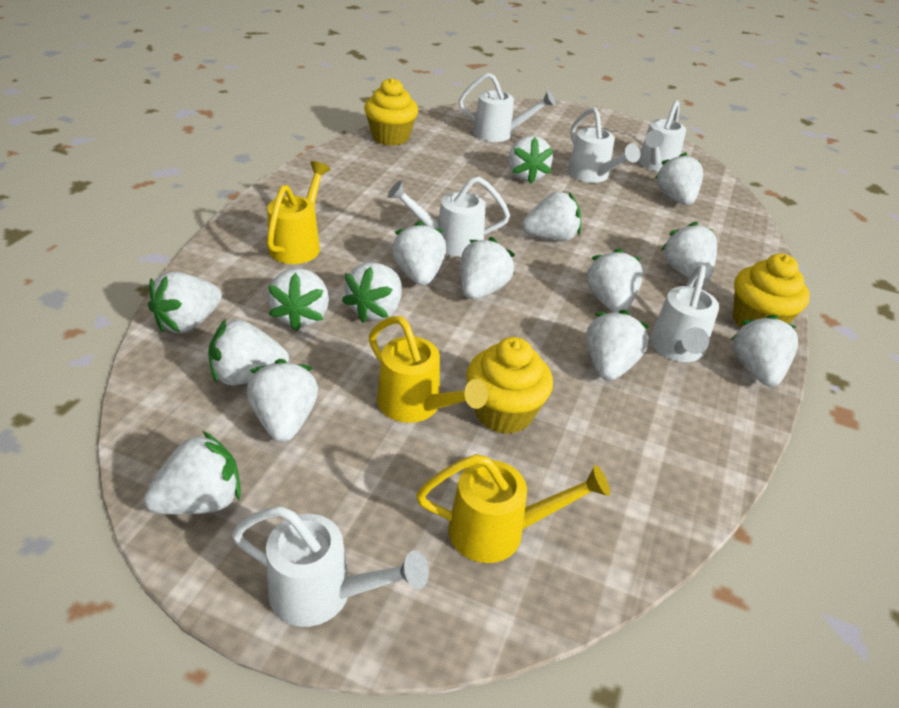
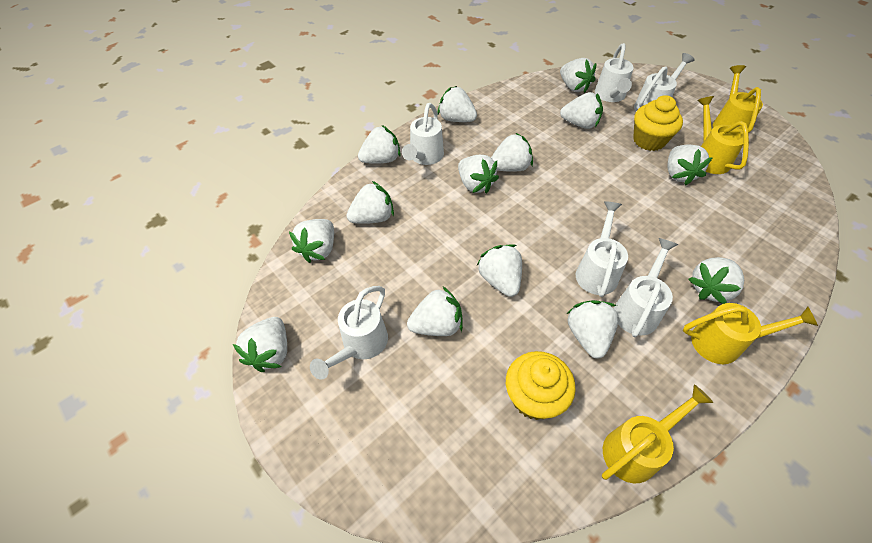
white strawberry: [144,431,241,515] [148,272,222,333] [208,319,289,385] [247,359,318,442] [268,268,329,331] [342,262,402,323] [392,221,446,286] [460,237,515,299] [508,136,553,184] [522,191,581,241] [586,248,643,313] [586,310,650,381] [655,152,703,205] [661,222,717,283] [731,315,798,387] = 15 -> [233,317,287,372] [289,219,334,263] [347,181,394,224] [358,125,401,164] [407,287,463,336] [438,86,477,122] [458,155,499,194] [476,244,522,297] [491,132,533,172] [560,58,597,93] [560,92,603,129] [567,300,619,359] [667,145,713,185] [689,257,744,304] = 14
yellow cupcake: [364,78,418,146] [466,337,553,434] [733,254,810,328] = 3 -> [506,351,576,420] [633,95,683,151] = 2
yellow watering can: [267,161,330,264] [369,316,488,423] [416,454,610,563] = 3 -> [602,384,713,483] [683,303,818,364] [697,96,749,174] [713,65,763,133] = 4

